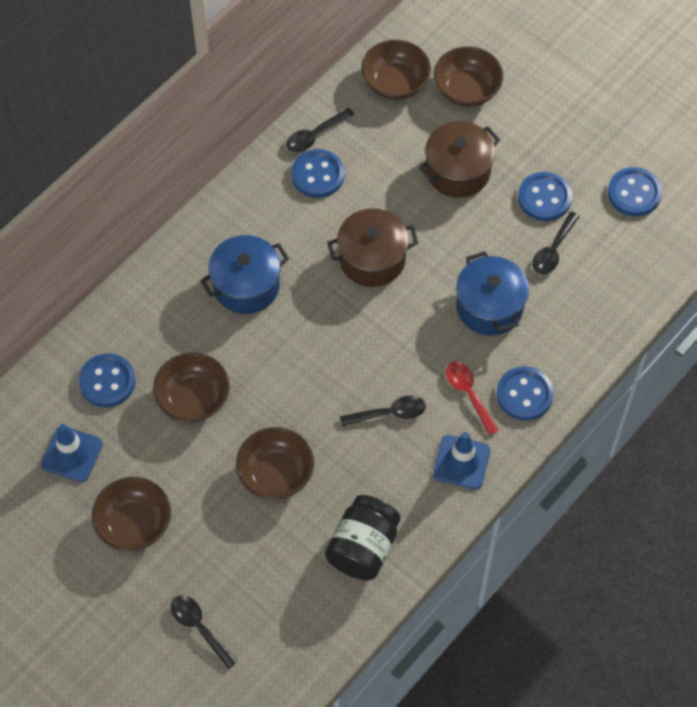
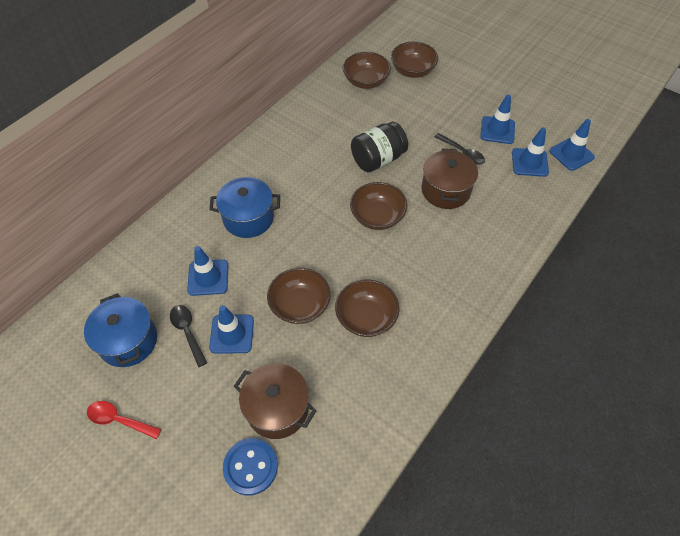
black spoon: [171,595,238,669] [286,108,355,153] [340,396,426,426] [532,212,580,275] = 4 -> [170,305,207,367] [434,133,485,165] = 2
blue button: [78,353,136,407] [291,149,344,198] [497,366,554,421] [518,172,572,221] [608,167,662,216] = 5 -> [223,438,278,496] = 1
blue traffic cone: [41,424,103,482] [433,432,491,490] = 2 -> [187,246,228,296] [209,305,254,353] [480,95,515,144] [512,127,549,177] [549,119,595,171] = 5

